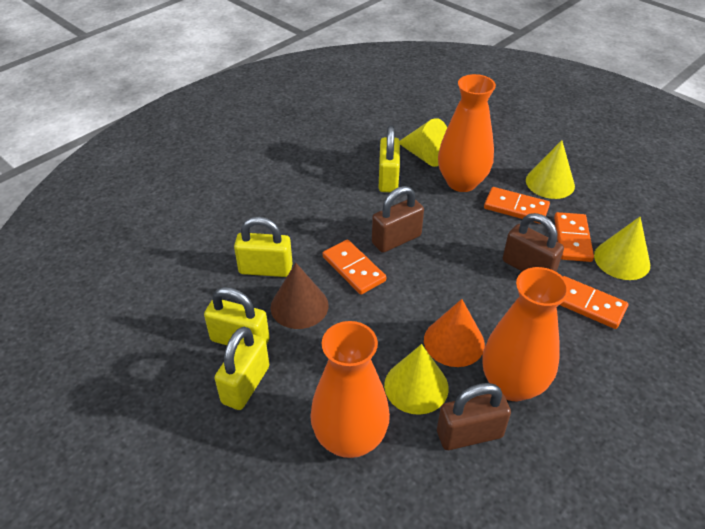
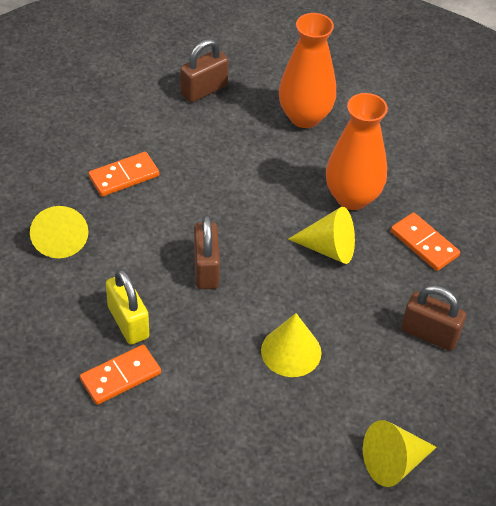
brown cone: [271,263,329,329] = 1 -> none = 0
orange cone: [424,299,485,367] = 1 -> none = 0
orange domino: [323,239,386,295] [484,187,550,224] [554,212,594,262] [560,276,628,329] = 4 -> [80,345,161,405] [88,152,159,197] [391,212,460,271] = 3
orange vase: [310,321,390,458] [438,74,496,192] [482,267,569,401] = 3 -> [279,13,336,128] [326,93,388,210] = 2
yellow padlock: [204,287,270,345] [215,327,269,410] [234,217,293,277] [379,125,400,192] = 4 -> [106,269,149,344] = 1

